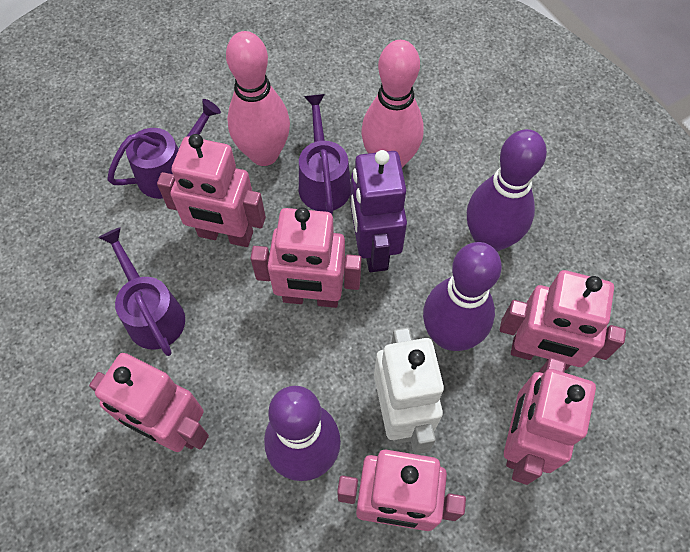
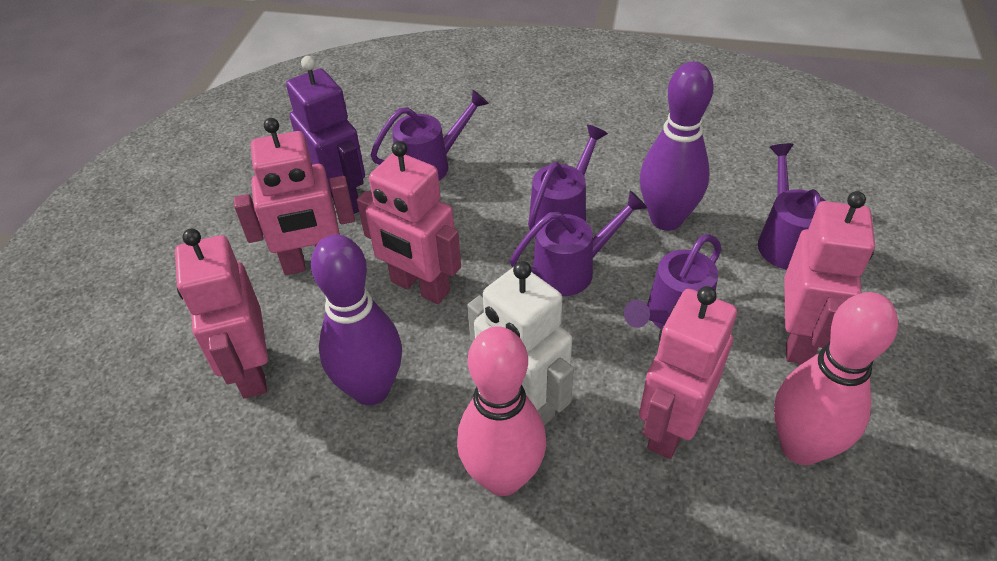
pink robot: [89,353,209,452] [157,134,266,247] [251,207,362,308] [337,450,466,531] [500,270,626,370] [504,358,596,485] = 6 -> [175,229,268,399] [234,118,355,275] [357,141,461,304] [639,286,737,459] [784,191,875,364] = 5
purple bowling pin: [264,386,341,481] [423,242,502,351] [467,129,547,252] = 3 -> [311,235,402,405] [640,61,714,231] = 2
purple watering can: [99,228,185,356] [107,99,221,199] [299,94,351,214] = 3 -> [370,90,489,181] [510,191,647,296] [528,125,608,230] [624,234,721,329] [758,143,826,269] = 5

